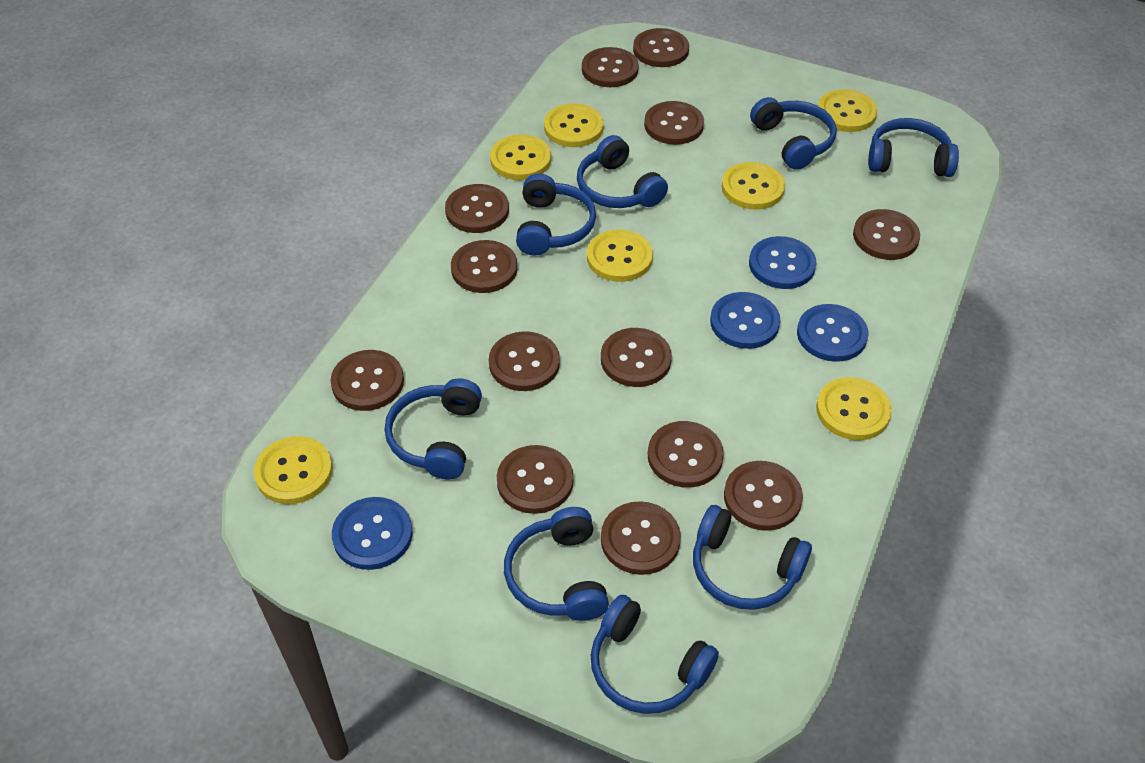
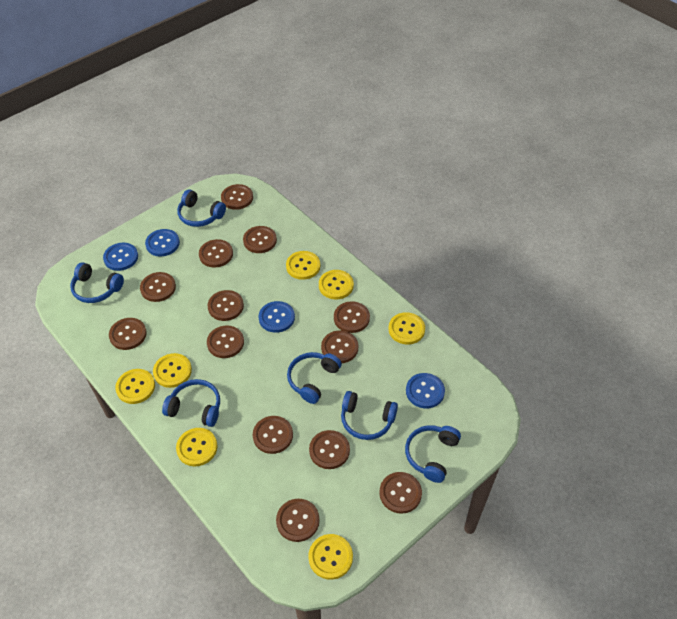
blue headphones: [385,378,482,480] [504,507,609,621] [516,173,596,256] [577,135,668,208] [591,595,719,714] [693,505,812,610] [750,97,837,170] [868,118,959,177] = 8 -> [70,262,124,303] [162,379,220,427] [177,189,226,227] [287,352,342,404] [341,391,398,440] [405,425,461,483] = 6

